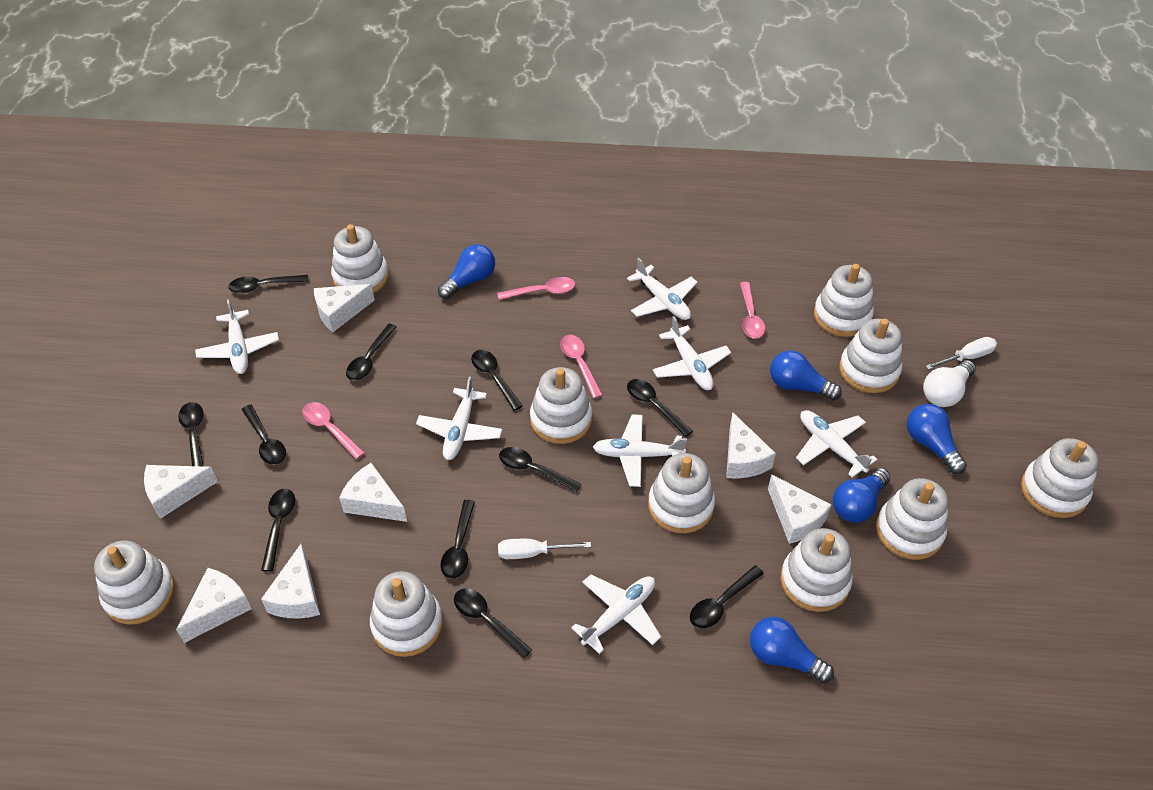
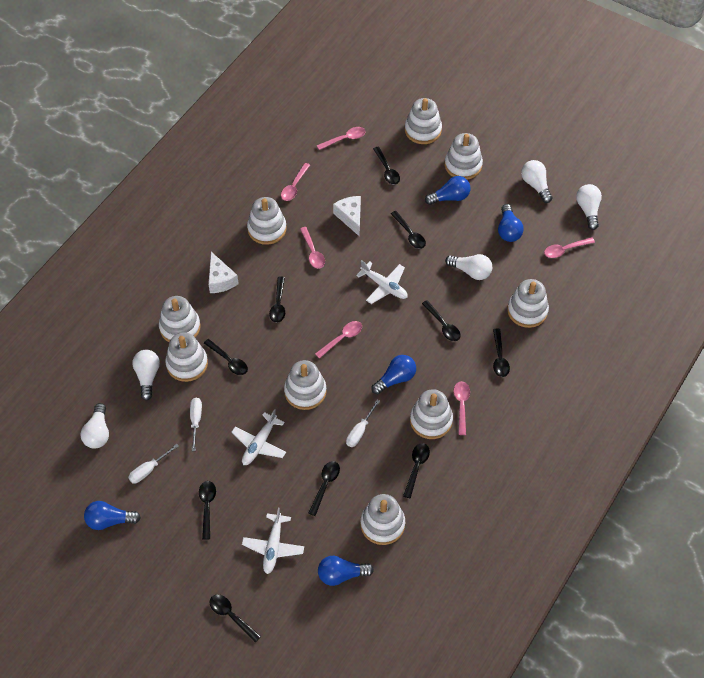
black spoon: [178,402,204,466] [229,275,309,293] [242,404,286,465] [261,488,295,572] [346,324,397,381] [440,500,475,579] [454,588,532,658] [471,350,523,411] [499,447,581,492] [627,379,693,437] [690,565,764,629] = 11 -> [199,481,216,540] [204,339,248,375] [209,595,261,642] [269,277,285,323] [308,461,340,516] [373,147,400,185] [391,211,426,249] [403,443,430,498] [422,300,460,341] [493,328,510,377] = 10
pink spoon: [302,402,365,459] [497,277,575,300] [560,335,603,398] [740,282,765,339] = 4 -> [281,163,310,201] [300,227,325,269] [315,321,362,359] [317,127,366,150] [454,381,470,435] [544,237,595,258] = 6
white cheese: [144,465,218,519] [176,568,251,643] [261,544,320,619] [314,284,375,332] [339,463,407,522] [726,412,776,479] [768,474,832,544] = 7 -> [208,252,239,293] [333,196,361,236] = 2
white light bulb: [923,360,976,407] = 1 -> [81,403,109,448] [132,350,160,401] [445,254,492,280] [521,160,553,203] [576,184,602,230] = 5
white plane: [195,299,279,374] [416,377,502,460] [571,574,661,654] [593,414,687,487] [627,257,697,320] [653,316,731,390] [796,410,877,478] = 7 -> [232,409,286,465] [242,508,304,574] [356,260,408,304] = 3
white screwdriver: [498,539,591,559] [926,337,997,370] = 2 -> [128,444,179,483] [190,398,202,451] [346,400,380,447] = 3
white stacking toy: [94,540,175,625] [331,224,389,293] [370,571,443,657] [530,367,592,444] [648,453,715,533] [780,528,853,612] [814,264,874,337] [839,319,902,393] [876,478,948,560] [1021,438,1098,518] = 10 -> [159,296,201,342] [165,332,208,382] [247,197,287,245] [284,360,327,410] [361,494,405,545] [405,98,442,144] [410,389,453,439] [445,133,483,180] [507,279,549,328] = 9

